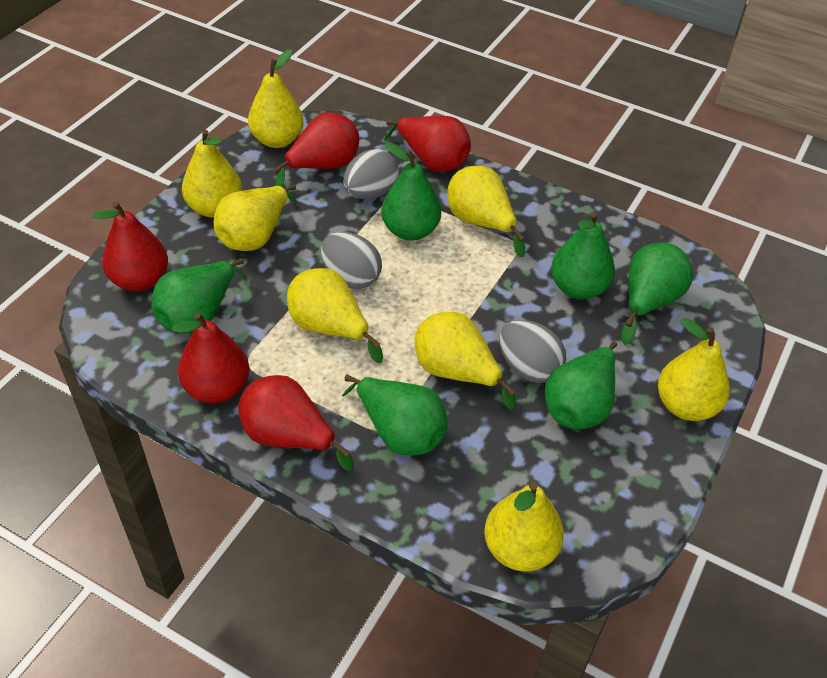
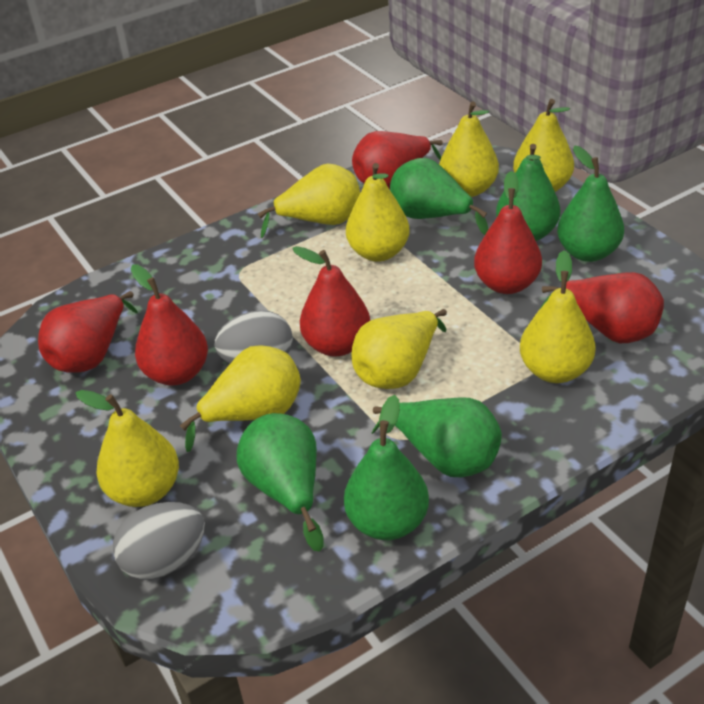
grey egg: [321,232,382,289] [343,149,399,199] [499,320,566,383] = 3 -> [113,502,205,580] [215,310,293,363] = 2
red pear: [92,201,168,291] [172,312,249,403] [238,375,354,471] [273,112,359,187] [384,116,471,172] = 5 -> [38,291,138,373] [131,264,208,386] [292,246,370,357] [352,131,443,189] [474,171,542,294] [539,272,664,343] = 6

